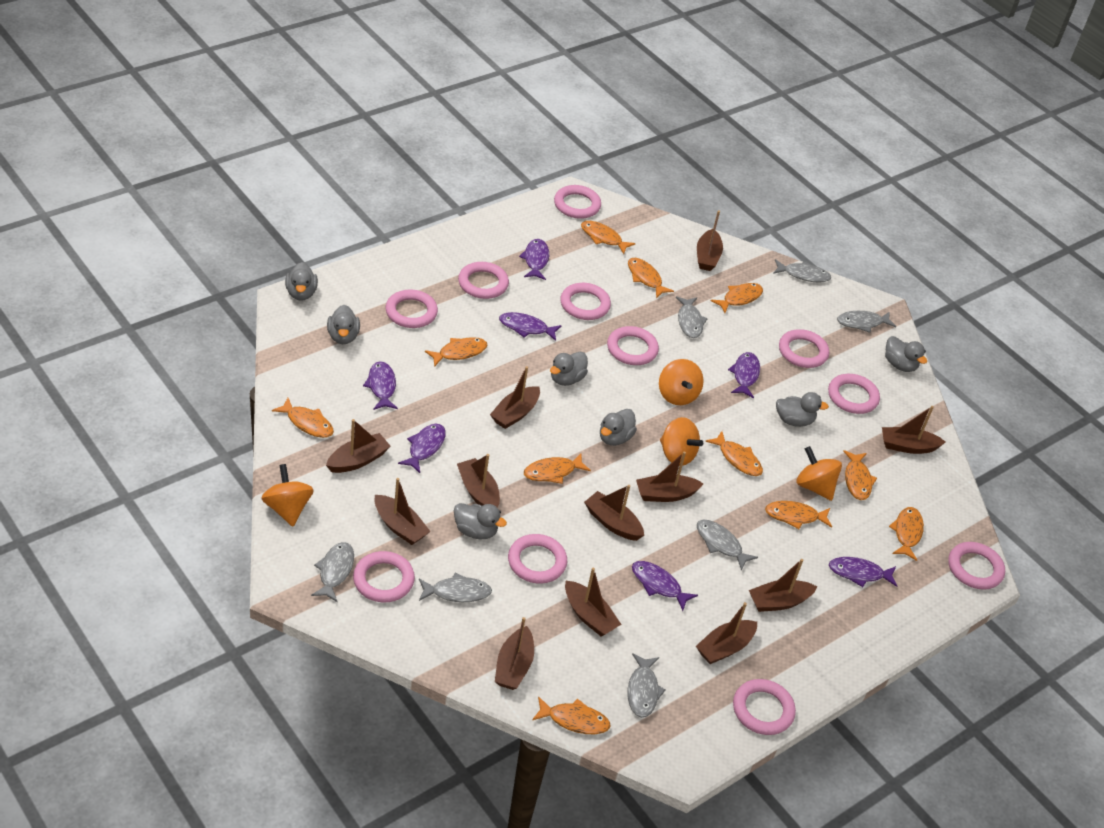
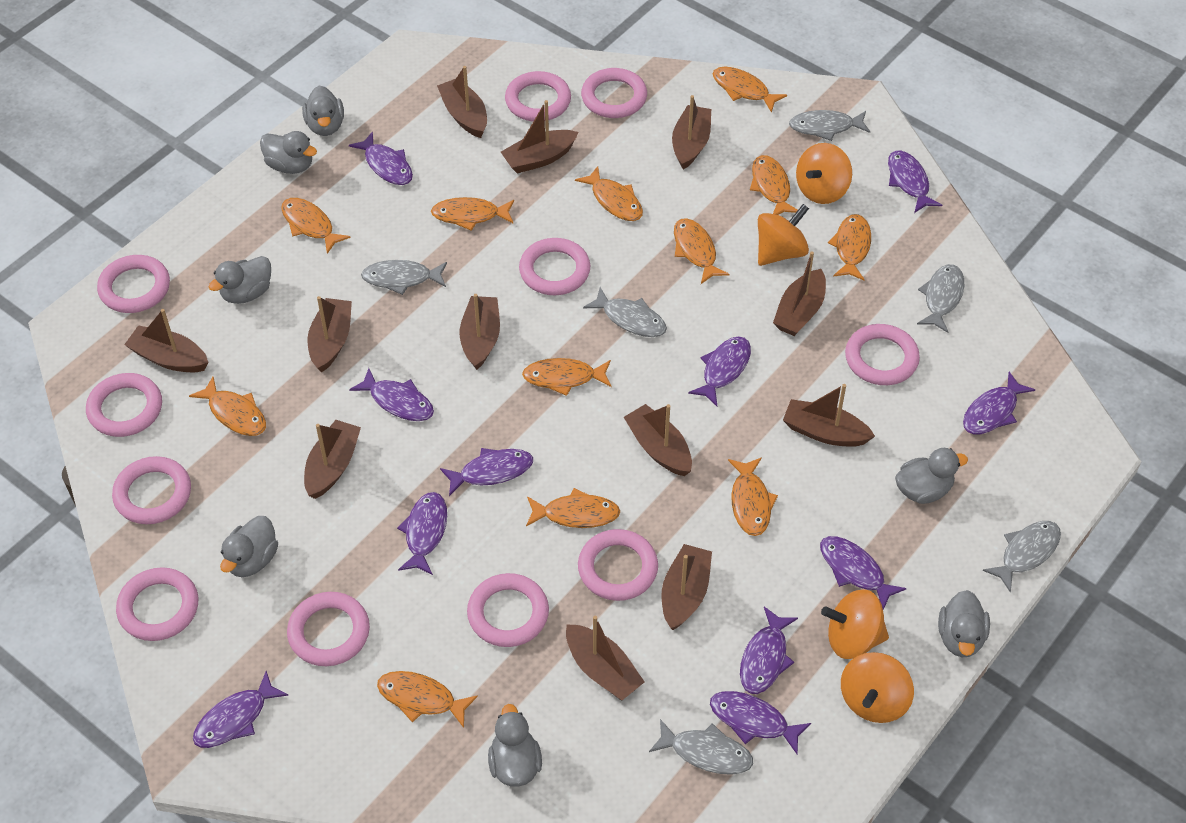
grey fish: [311,542,354,602] [419,573,492,602] [627,653,666,718] [676,296,708,338] [697,520,758,571] [773,259,831,283] [837,311,896,333] = 7 -> [361,260,447,295] [583,287,667,337] [649,719,753,775] [789,110,870,141] [917,264,964,333] [983,521,1061,592] = 6
orange fish: [272,398,334,438] [425,337,487,367] [524,453,591,484] [532,696,611,734] [581,221,636,254] [628,258,674,298] [705,431,763,476] [711,283,763,313] [765,501,832,529] [843,450,877,500] [889,507,924,561] = 11 -> [189,377,266,436] [281,198,351,254] [377,671,478,728] [431,197,514,231] [522,358,611,396] [526,488,620,528] [575,166,643,221] [674,218,729,284] [712,67,787,113] [728,457,778,536] [750,155,798,215] [828,214,871,280] = 12
purple fish: [363,361,398,410] [398,424,446,473] [499,312,562,341] [519,239,549,280] [632,561,698,611] [728,352,760,398] [829,557,897,587] = 7 -> [193,671,288,748] [349,131,413,185] [349,368,434,421] [397,492,447,575] [440,448,533,496] [688,336,751,406] [710,691,811,754] [740,607,798,694] [820,536,907,610] [888,151,942,213] [963,372,1035,434] = 11

